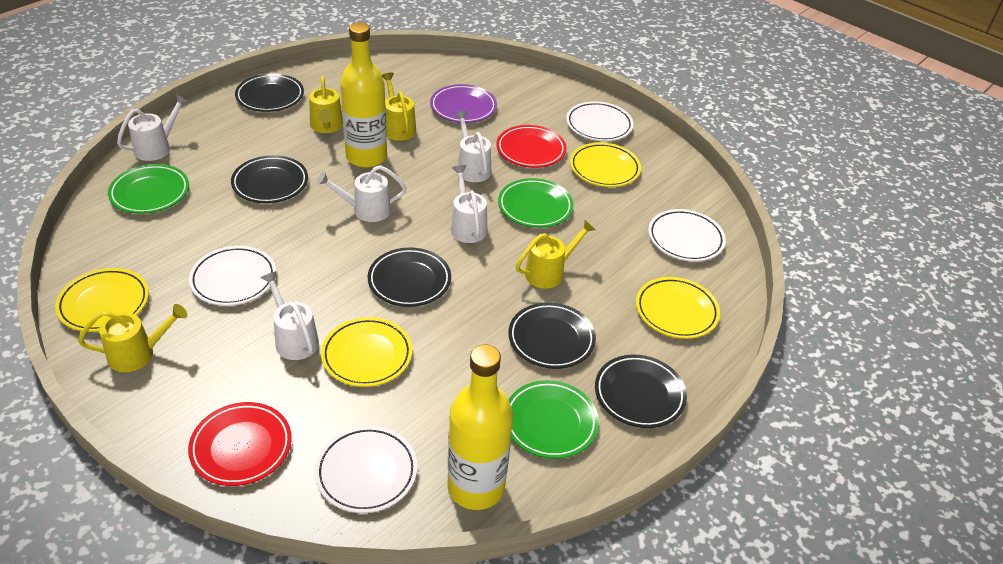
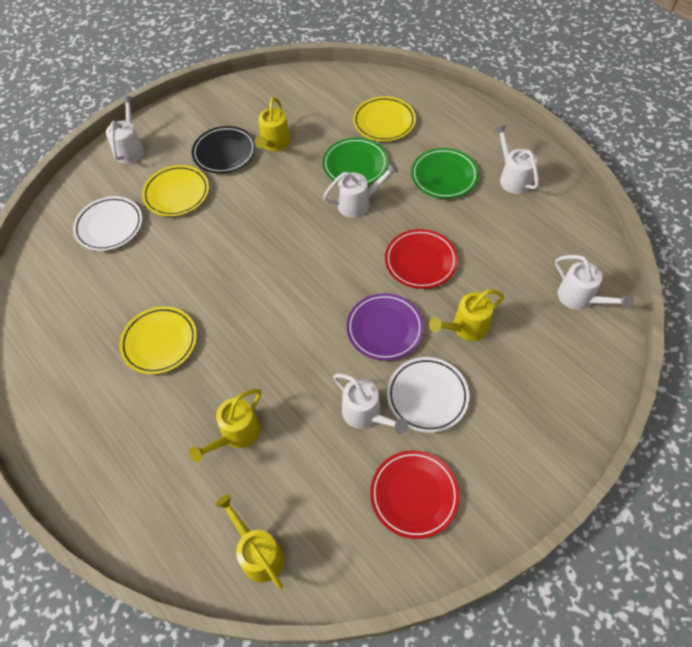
black plate: [231,155,308,203] [235,73,304,112] [368,247,451,307] [508,302,596,369] [595,355,687,428] = 5 -> [192,126,256,174] = 1
green plate: [108,164,189,214] [498,178,573,228] [508,380,599,459] = 3 -> [323,138,388,185] [411,148,479,199] = 2
white plate: [189,246,276,306] [315,426,417,513] [566,101,633,141] [648,209,726,262] = 4 -> [73,196,143,251] [387,357,470,433] = 2
yellow bottle: [340,23,387,168] [447,344,513,510] = 2 -> none = 0
yellow plate: [55,268,149,332] [321,317,412,387] [570,142,641,187] [636,277,720,339] = 4 -> [119,306,197,374] [142,165,209,217] [353,96,416,141] = 3

